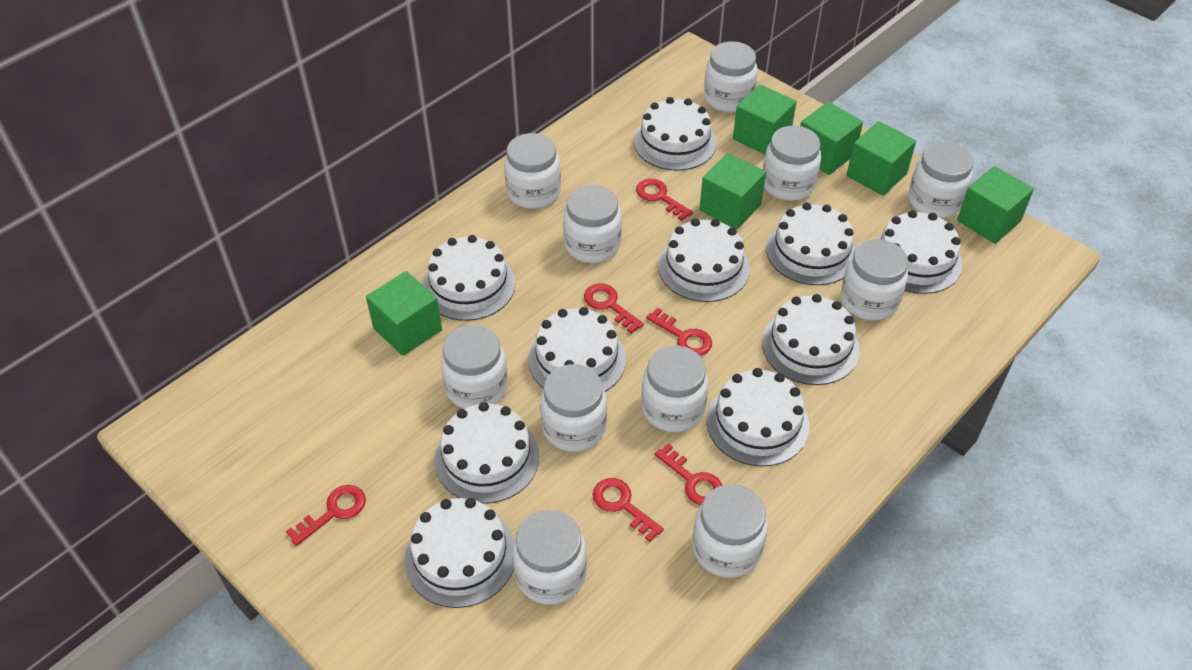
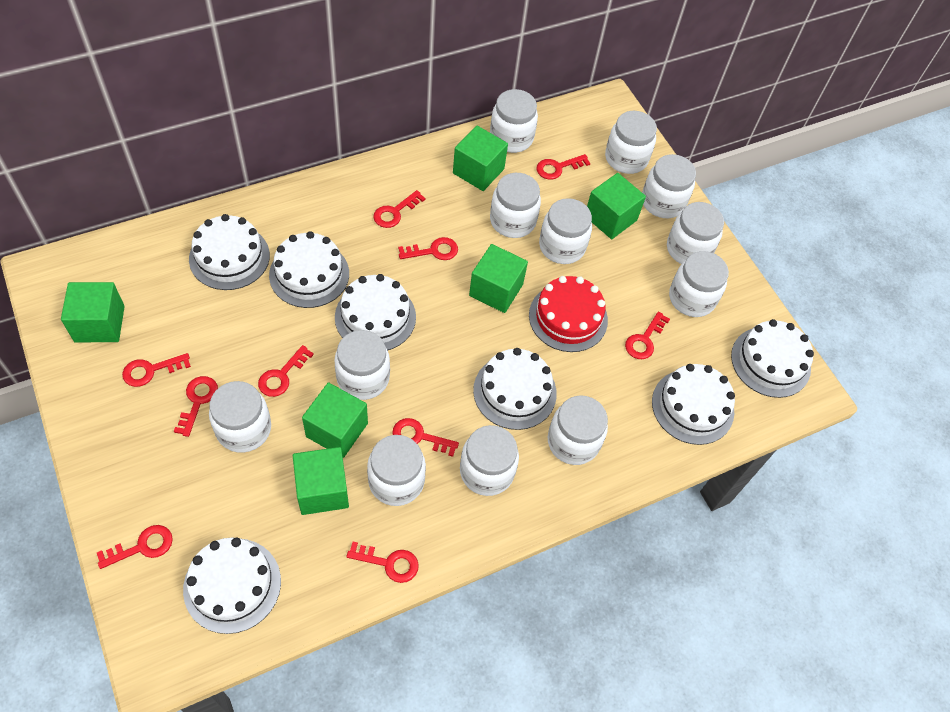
red cake: none = 0 -> [529,276,608,352] = 1
red key: [286,485,366,546] [584,283,644,333] [593,478,664,542] [636,179,693,221] [646,307,712,356] [654,443,722,506] = 6 -> [97,525,173,569] [122,353,191,387] [174,376,218,437] [258,345,314,397] [347,542,419,583] [373,190,425,228] [392,418,459,457] [398,237,458,260] [537,154,590,180] [625,311,670,359] = 10
white cake: [405,498,514,608] [423,235,515,321] [434,402,539,504] [528,307,626,392] [634,97,717,171] [658,218,750,302] [706,368,809,467] [762,294,860,385] [766,203,856,285] [876,210,962,294] = 10 -> [183,538,281,634] [189,214,270,290] [269,231,349,308] [335,274,416,350] [473,348,557,430] [652,364,735,445] [731,319,814,398] = 7
white jar: [441,325,508,409] [504,133,561,209] [513,510,586,605] [540,364,607,452] [563,185,622,263] [641,346,708,432] [693,484,768,578] [704,41,758,112] [763,126,821,201] [841,239,908,321] [908,142,973,218] = 11 -> [209,381,271,453] [334,330,390,400] [367,435,426,506] [460,425,519,496] [490,89,538,153] [490,173,541,238] [539,198,592,264] [548,395,608,465] [605,111,657,174] [642,154,696,218] [667,202,724,264] [669,251,729,317] = 12

